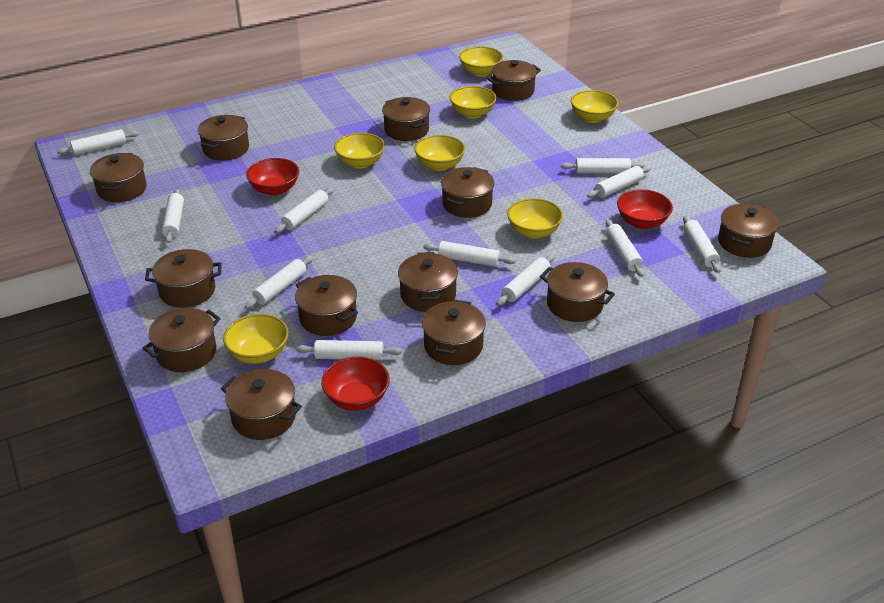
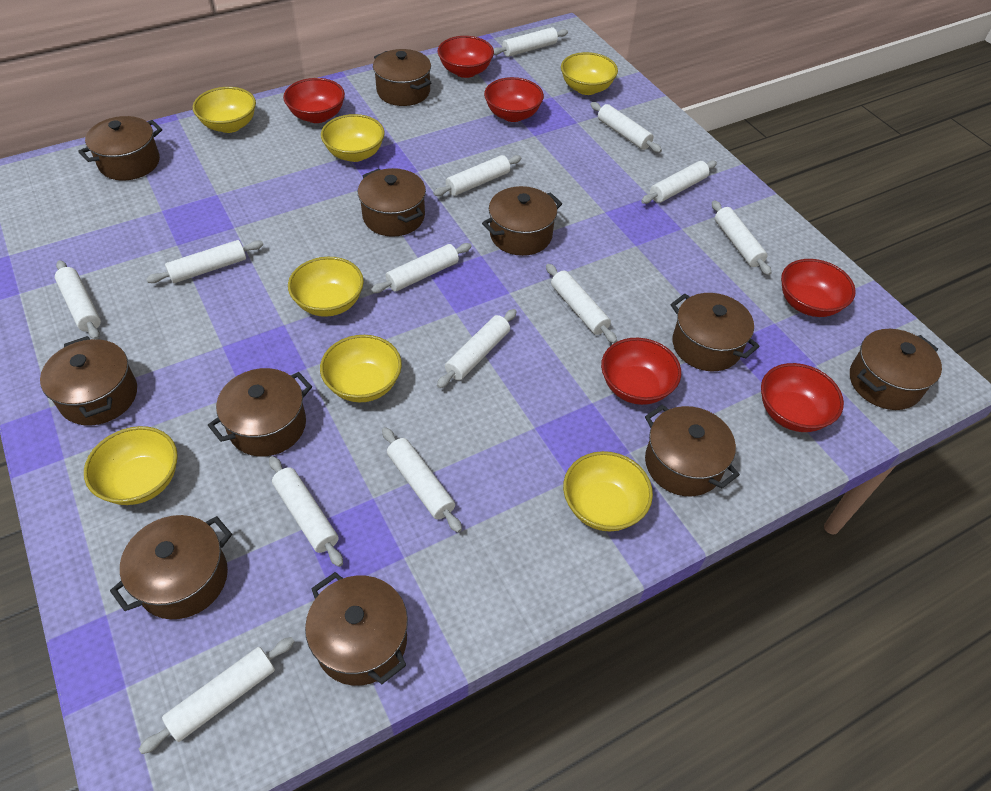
brown pot: [90,153,147,202] [143,308,221,372] [145,249,222,308] [198,115,249,161] [221,369,302,440] [295,275,358,336] [382,97,430,141] [398,252,458,312] [422,300,486,365] [441,167,494,218] [487,60,541,101] [540,262,615,322] [718,204,779,258] = 13 -> [40,336,137,426] [78,116,162,180] [110,515,232,619] [208,368,312,457] [305,572,408,686] [358,168,426,237] [373,49,431,106] [482,186,562,256] [645,405,740,496] [670,293,760,371] [850,329,942,410] = 11
red bowl: [246,158,299,196] [321,357,390,411] [617,189,673,229] = 3 -> [283,78,345,123] [437,36,494,78] [484,77,544,122] [601,338,681,405] [761,363,844,432] [781,259,856,317] = 6
white rolling pin: [57,129,139,155] [162,189,184,243] [245,256,313,309] [275,188,334,233] [296,340,402,360] [423,241,516,267] [497,255,555,306] [561,158,645,173] [587,166,651,198] [606,219,644,277] [683,215,721,273] = 11 -> [55,260,101,339] [139,637,295,754] [146,240,263,283] [269,456,343,567] [371,243,472,293] [382,427,462,533] [433,155,521,196] [437,309,517,388] [494,27,568,57] [546,264,617,343] [590,102,662,153] [641,160,717,204] [712,200,771,275] = 13

